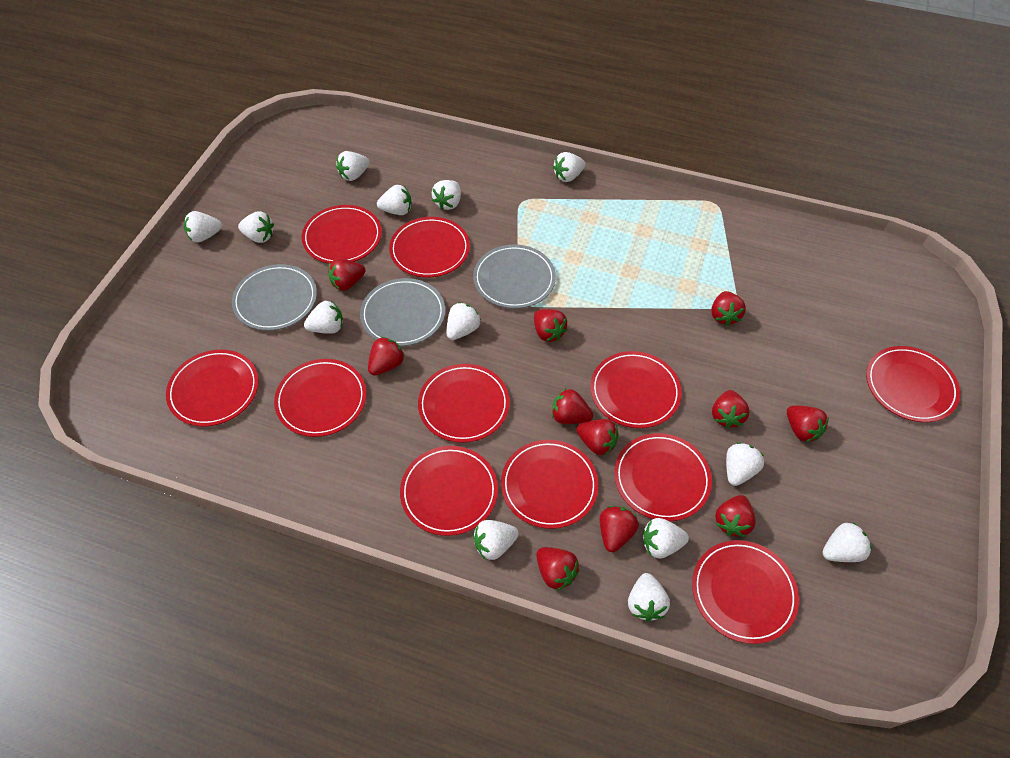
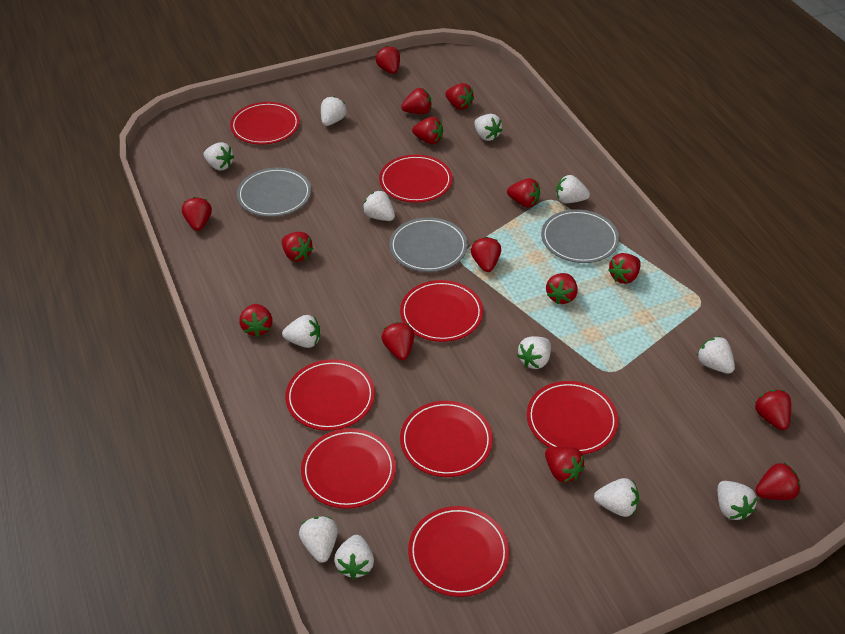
red plate: [166,350,259,427] [274,359,366,437] [302,205,382,264] [389,217,470,278] [400,446,498,536] [418,364,510,443] [501,440,599,529] [590,351,682,428] [614,433,712,521] [692,540,799,644] [866,346,960,422] = 11 -> [230,102,300,145] [285,359,375,431] [301,428,396,509] [379,155,452,203] [400,280,483,342] [400,401,493,477] [408,506,509,597] [527,381,618,454] = 8
red strawberry: [328,258,366,291] [368,337,405,376] [534,309,568,342] [536,547,579,591] [552,388,593,424] [577,419,619,455] [600,506,639,552] [711,291,746,326] [712,390,749,428] [715,495,756,537] [787,405,829,442] = 11 -> [182,197,212,231] [239,304,272,337] [282,232,313,262] [376,46,400,74] [381,322,414,360] [401,88,432,114] [412,117,443,144] [445,83,474,110] [471,237,501,272] [507,178,540,208] [545,446,585,482] [546,273,578,304] [608,253,641,284] [754,390,791,430] [755,463,800,500] = 15
white strawberry: [184,211,222,242] [238,211,274,243] [304,300,343,334] [336,151,370,181] [377,185,412,215] [432,180,461,210] [447,302,481,340] [473,520,519,560] [553,152,585,182] [628,573,670,622] [643,518,689,559] [726,442,764,486] [822,522,872,562] = 13 -> [204,142,234,171] [282,315,320,348] [299,517,338,563] [321,96,347,126] [334,535,374,579] [363,191,395,221] [474,114,502,141] [517,336,551,369] [556,175,590,203] [594,478,639,517] [697,336,735,374] [718,481,757,521] = 12

